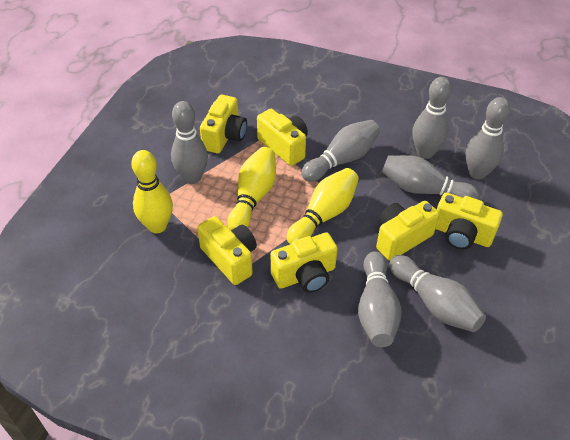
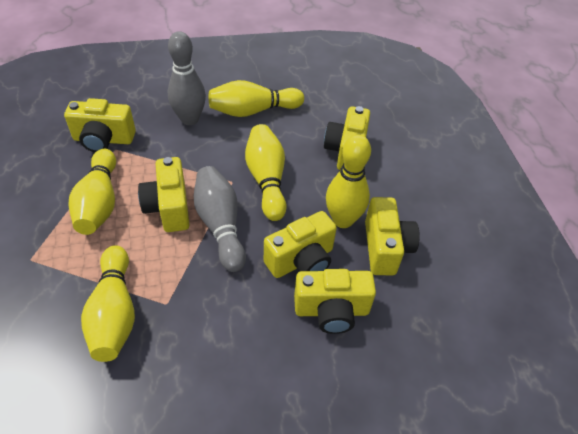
grey bowling pin: [171,101,208,184] [301,120,380,182] [358,251,402,347] [382,155,479,200] [389,255,486,332] [412,77,452,159] [466,97,510,180] = 7 -> [168,31,206,125] [194,166,246,272] = 2
yellow bowling pin: [131,150,173,233] [227,147,276,230] [287,168,359,244] = 3 -> [69,149,116,235] [81,245,135,362] [209,80,304,117] [245,124,287,221] [326,135,371,228] = 5

